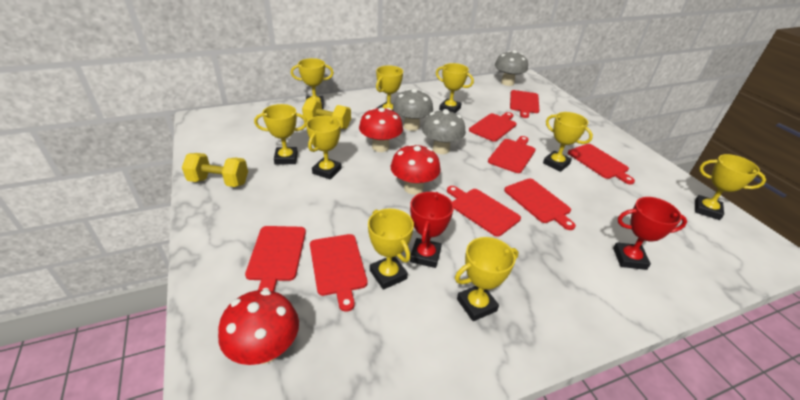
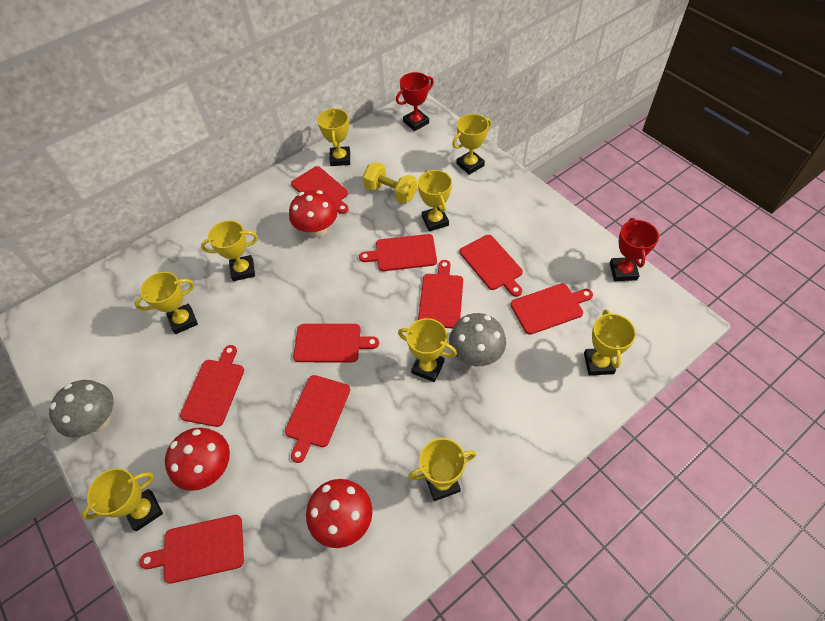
grey mushroom: [393,89,433,131] [422,109,466,154] [495,50,528,86] = 3 -> [49,380,114,438] [449,313,506,366] = 2
red cutting board: [245,226,306,291] [310,234,367,312] [447,186,521,237] [469,112,517,142] [488,136,536,173] [504,178,576,230] [510,90,539,118] [568,144,635,184] = 8 -> [139,515,244,584] [180,345,244,427] [285,375,350,463] [291,166,349,214] [293,324,379,362] [359,234,437,271] [418,260,463,329] [460,235,523,297] [511,283,593,335] = 9
yellow dumbbell: [182,153,248,187] [302,98,351,129] = 2 -> [363,162,417,204] = 1

